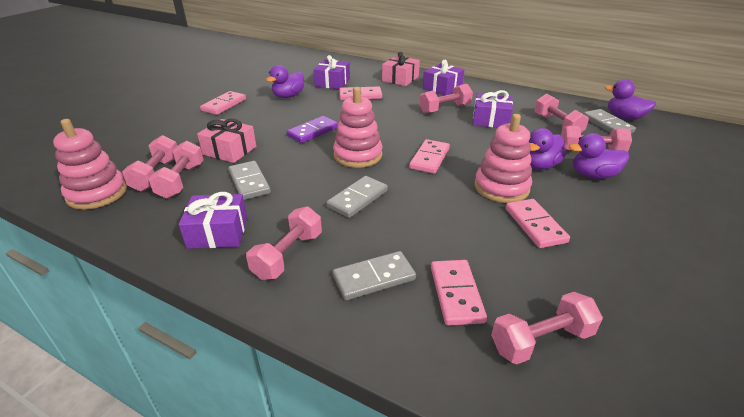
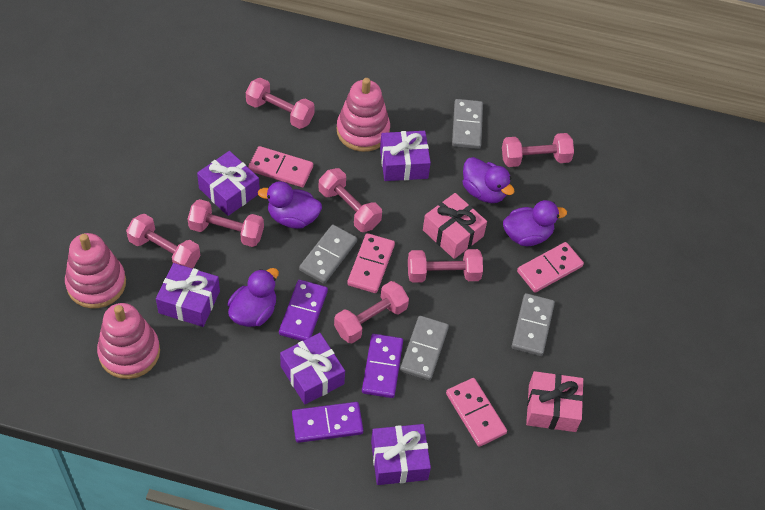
pink domino: [200,91,246,115] [339,86,382,100] [409,139,450,174] [431,260,487,326] [506,199,570,248] = 5 -> [248,146,313,187] [347,233,395,293] [446,378,507,447] [517,242,584,293] = 4
purple domino: [286,116,338,143] = 1 -> [279,280,328,341] [292,402,363,443] [362,334,403,398] = 3
purple gift: [179,192,247,249] [313,55,350,89] [423,60,464,95] [473,90,513,128] = 4 -> [156,263,220,327] [197,151,260,216] [280,333,345,404] [371,424,431,485] [380,131,431,181] = 5

